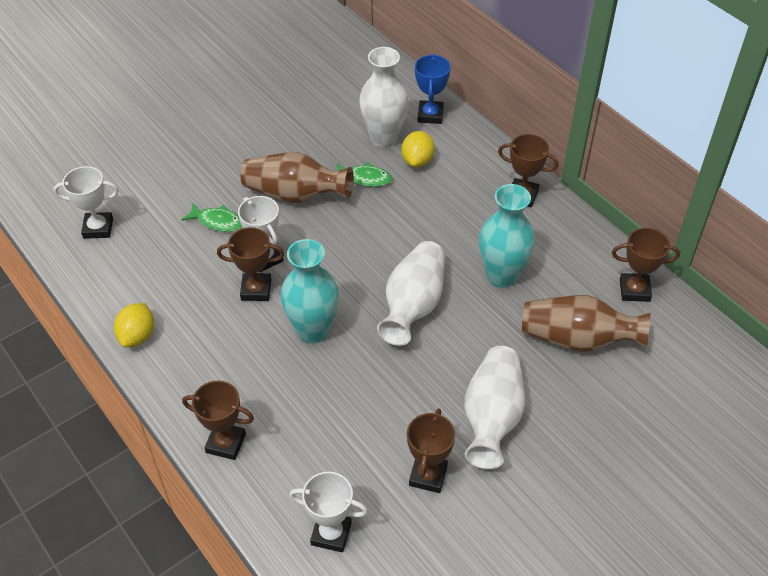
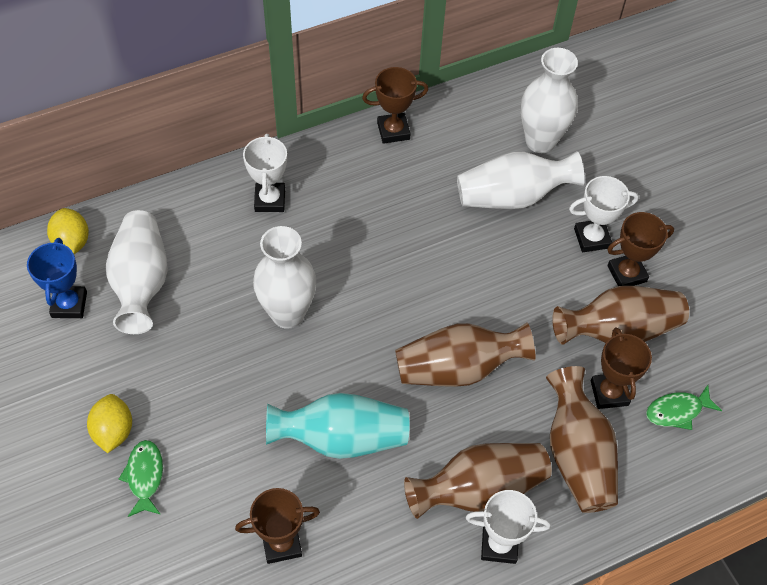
brown trophy: [182,381,254,460] [217,227,284,301] [407,408,455,493] [498,134,559,208] [612,228,680,302] = 5 -> [235,488,320,564] [362,67,428,144] [591,327,652,409] [607,212,674,286] = 4
brown vase: [240,152,354,203] [522,295,650,352] = 2 -> [395,323,536,387] [404,443,552,519] [546,366,618,513] [552,286,689,345] = 4
turquoise vase: [281,239,339,344] [479,184,535,288] = 2 -> [266,393,410,459] = 1
white vase: [359,47,409,148] [377,241,445,346] [464,346,525,469] = 3 -> [106,210,168,334] [253,226,316,329] [457,151,585,209] [521,48,578,153] = 4

